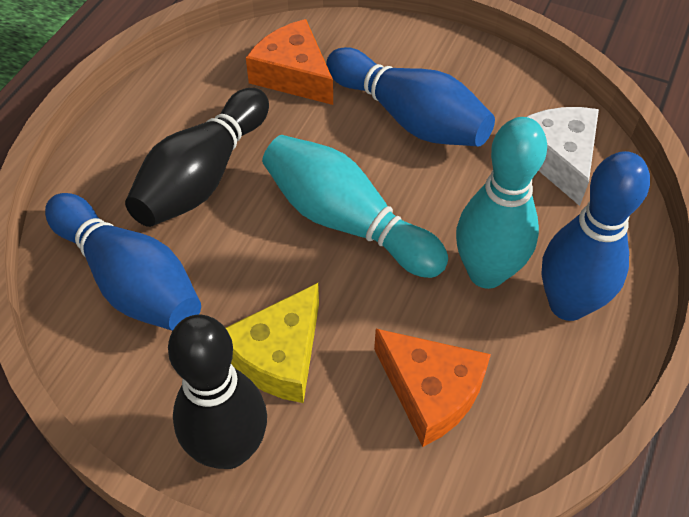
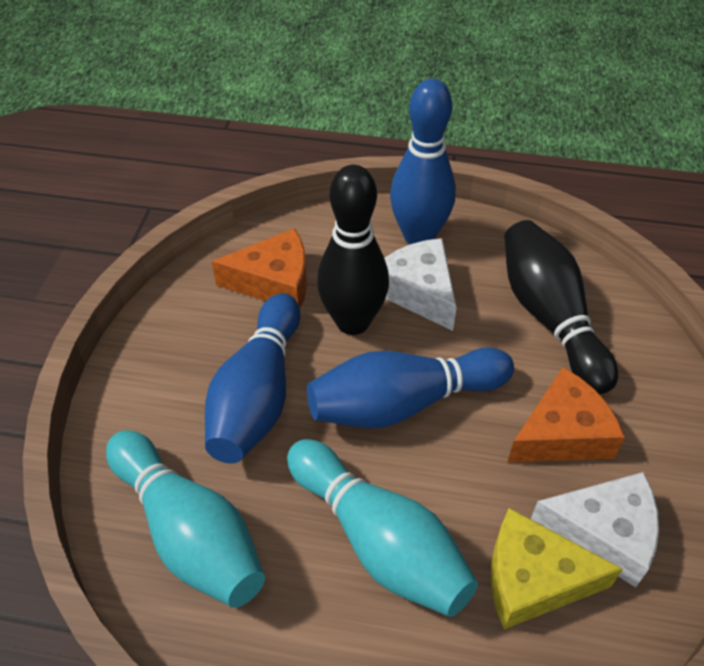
white cheese: [527,107,599,206] = 1 -> [384,238,457,331] [531,472,659,587] = 2

